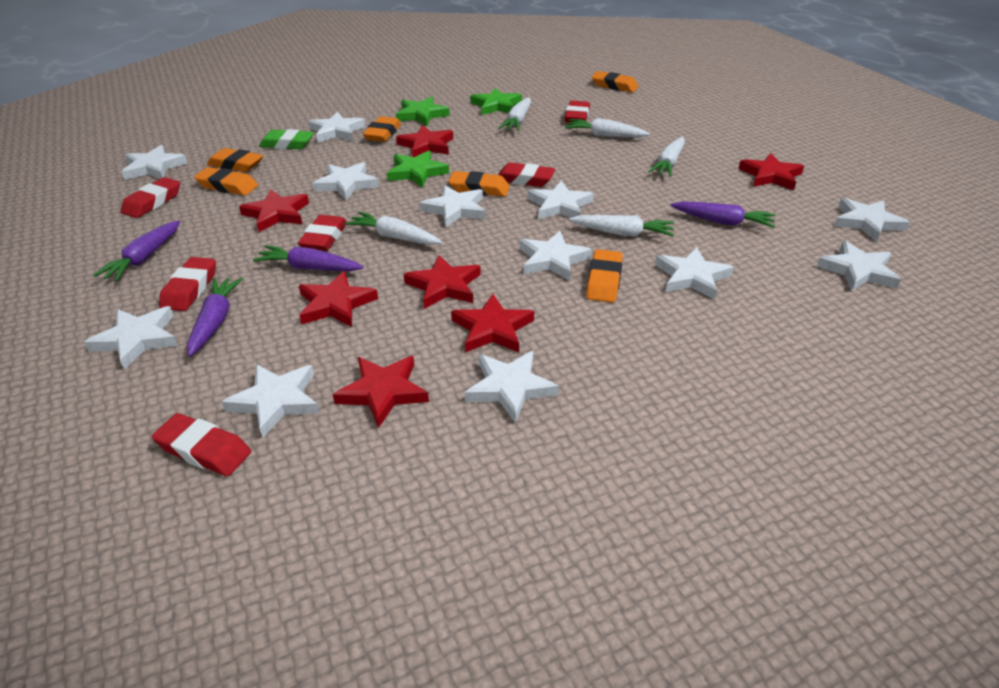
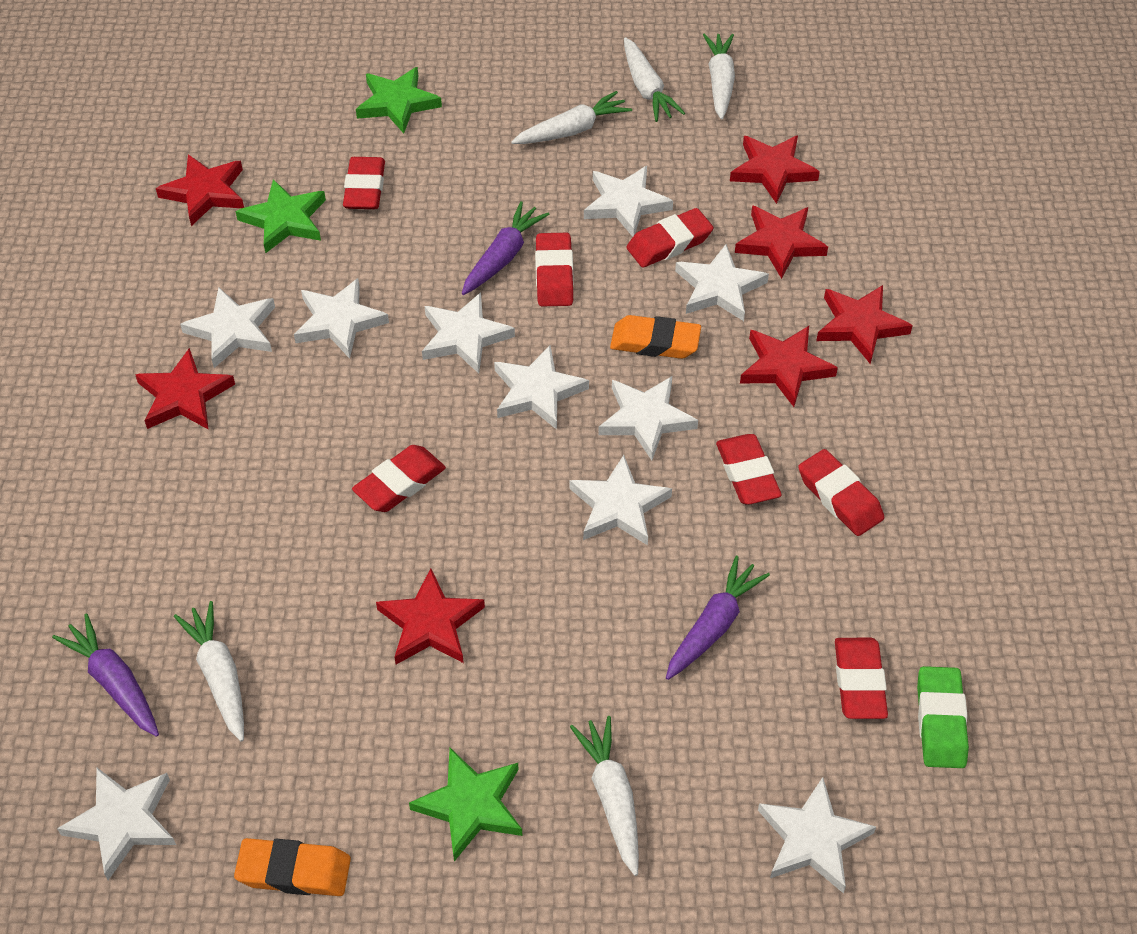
orange eraser: [194,167,258,196] [207,148,263,172] [363,116,401,142] [449,171,510,197] [586,249,623,303] [592,71,639,92] = 6 -> [234,838,351,896] [610,315,701,359] = 2
purple carrot: [93,220,180,281] [187,278,243,356] [253,245,364,271] [670,201,776,228] = 4 -> [52,613,159,737] [462,201,549,295] [666,555,770,680] = 3
red eraser: [121,177,180,218] [152,413,251,476] [159,257,216,311] [298,215,347,251] [498,162,555,187] [565,101,590,123] = 6 -> [343,157,385,209] [352,445,446,512] [535,233,574,306] [626,208,713,268] [716,434,782,505] [798,449,884,536] [835,638,888,719] = 7
white star: [84,306,178,369] [122,145,187,180] [222,364,320,438] [308,112,365,143] [313,162,379,200] [420,185,485,228] [465,351,559,423] [519,231,592,281] [527,181,594,219] [655,247,734,300] [817,241,901,291] [834,198,910,242] = 12 -> [57,768,176,880] [180,287,275,368] [294,278,389,358] [422,292,515,374] [494,345,589,430] [570,455,672,545] [584,166,673,237] [598,376,698,461] [675,244,769,321] [758,777,876,893] = 10

